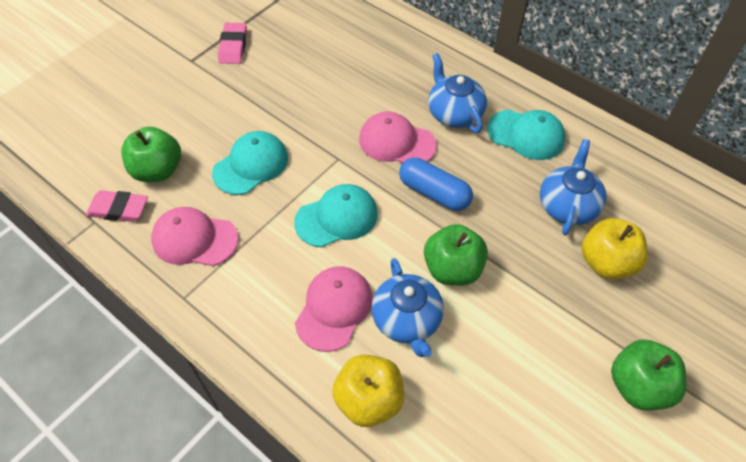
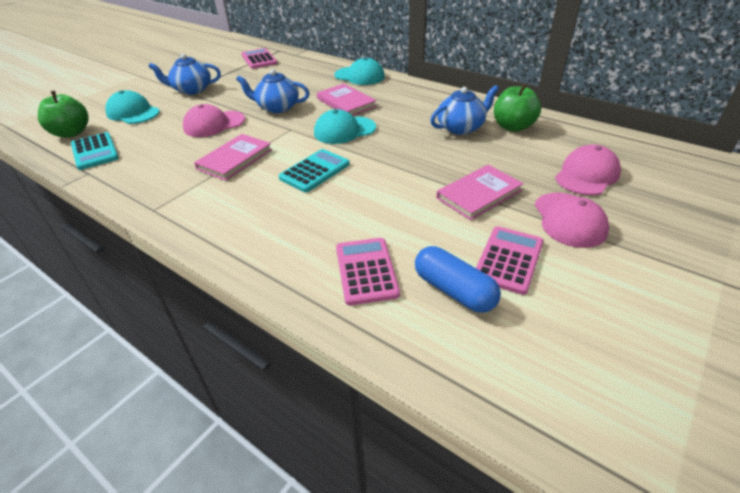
green apple: [121,126,181,182] [424,224,488,286] [611,339,686,411] = 3 -> [38,91,89,138] [494,83,541,132] = 2
pink book: none = 0 -> [194,134,272,181] [317,84,377,116] [436,165,524,220] = 3
pink calculator: none = 0 -> [241,48,277,69] [336,238,400,306] [476,226,544,295] = 3
pink eraser: [86,190,148,222] [218,23,247,64] = 2 -> none = 0
turquoise calculator: none = 0 -> [71,132,119,170] [279,149,350,192] = 2
yellow apple: [332,354,404,427] [582,218,648,280] = 2 -> none = 0

